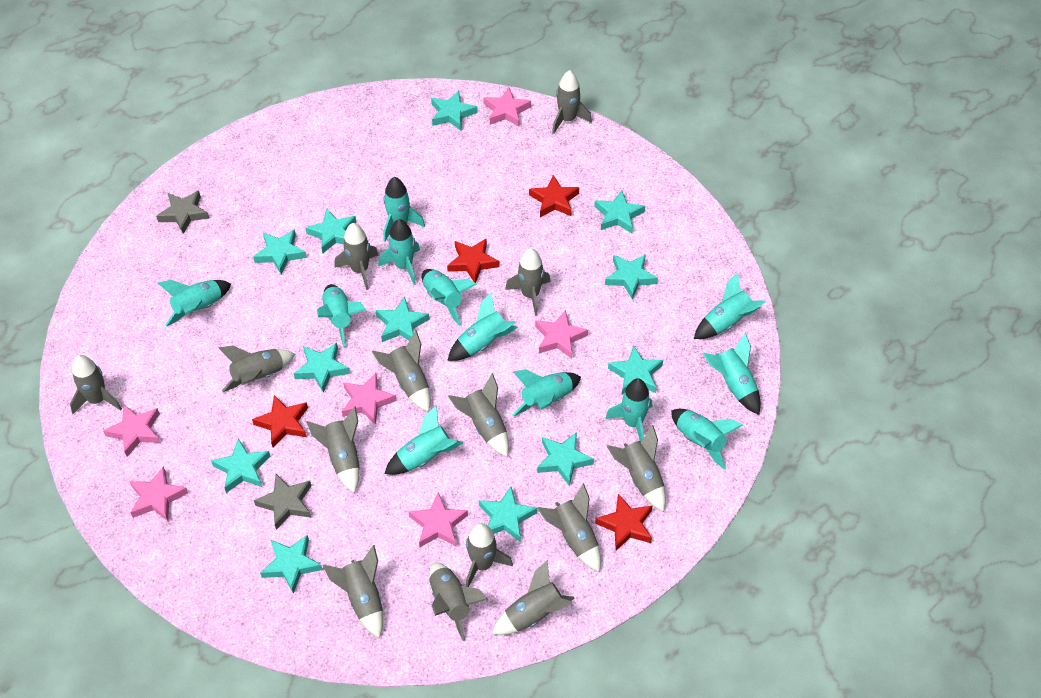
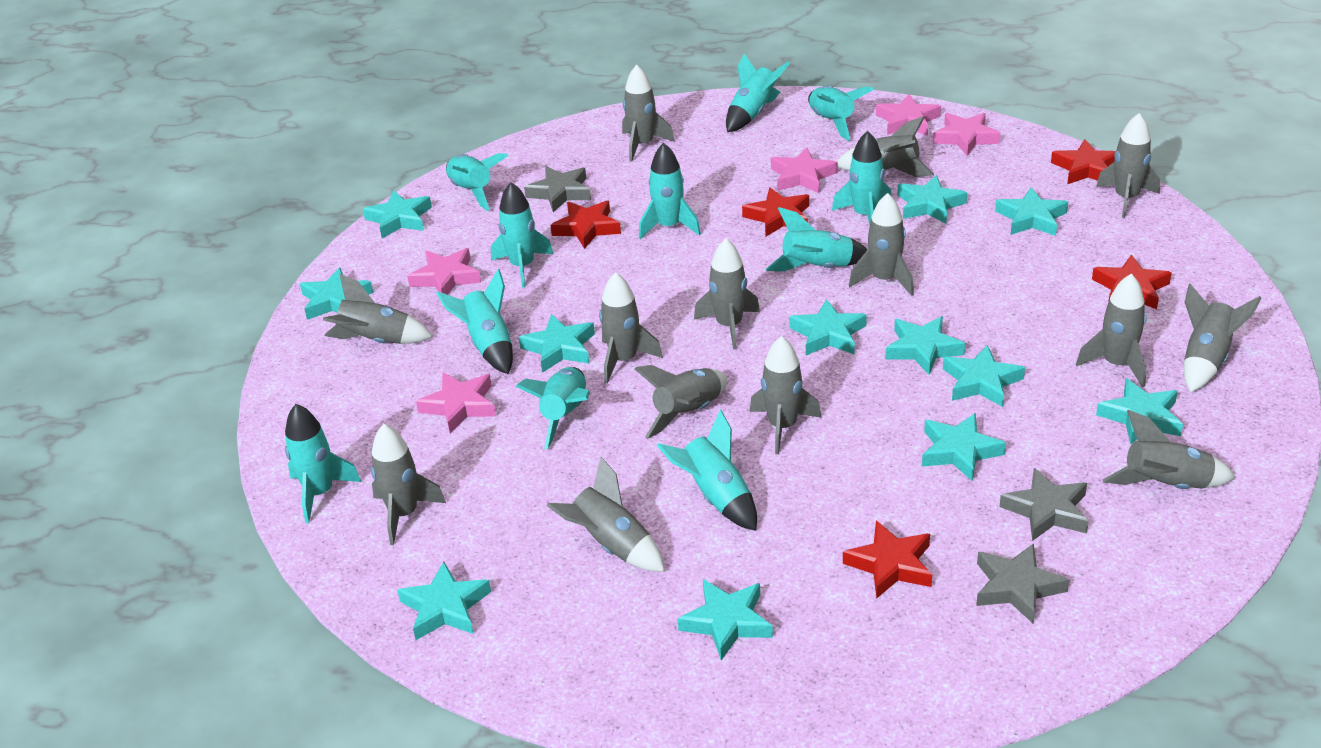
grey star: [156,191,209,234] [254,474,311,530] = 2 -> [524,166,591,212] [976,543,1069,623] [999,468,1089,541] = 3
pink star: [103,405,161,457] [129,466,188,521] [342,373,397,425] [408,492,468,547] [483,87,531,126] [535,310,588,359] = 6 -> [407,248,481,295] [416,372,496,434] [771,148,837,193] [876,94,941,136] [933,113,1001,156] = 5
red star: [252,395,308,447] [447,238,500,283] [529,175,579,217] [595,494,652,551] = 4 -> [550,200,621,249] [742,188,809,236] [843,521,932,598] [1051,139,1116,184] [1092,255,1172,309] = 5
turquoise rocket: [158,280,231,327] [317,284,366,347] [378,219,420,285] [383,177,425,241] [384,405,463,475] [421,269,477,326] [447,293,518,361] [512,369,581,417] [605,378,652,441] [671,409,743,470] [694,272,766,339] [702,333,761,415] = 12 -> [285,404,361,523] [436,269,513,374] [446,153,508,211] [491,182,553,288] [515,367,590,450] [639,143,701,239] [657,410,757,531] [726,54,790,132] [766,207,867,271] [808,85,874,141] [832,131,891,225] = 11

